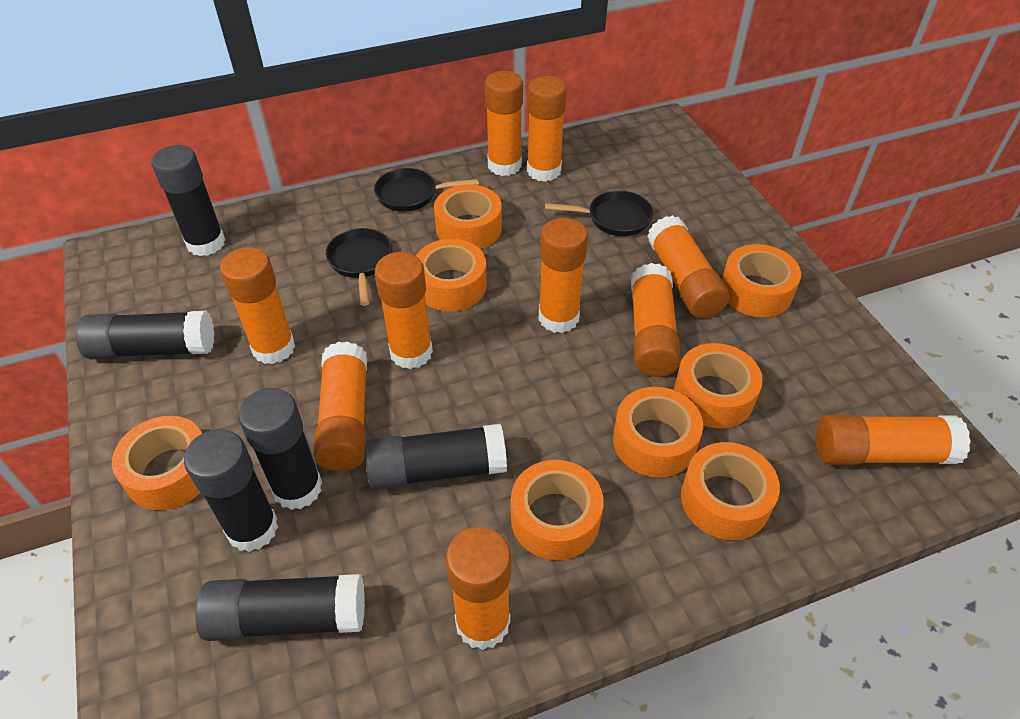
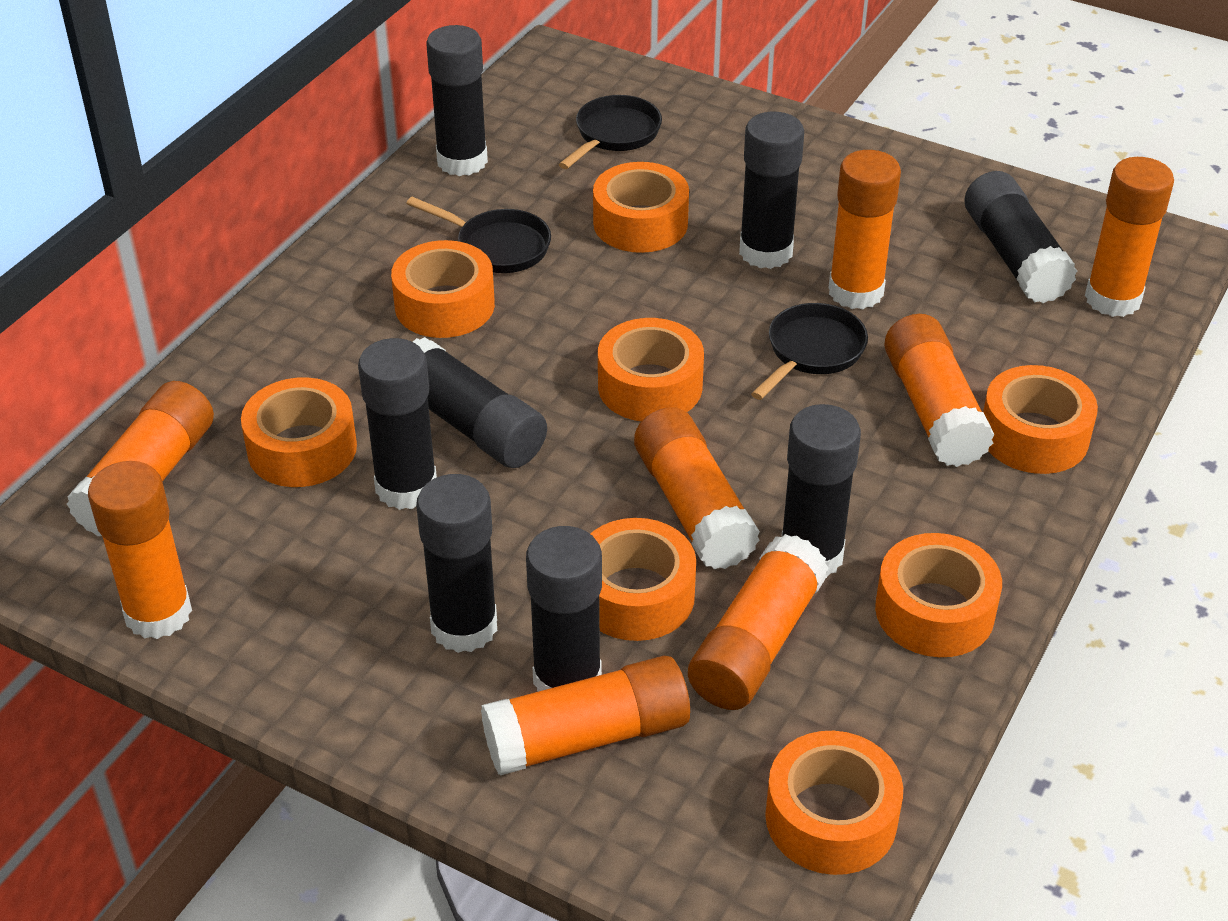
black glue stick: [76,311,214,359] [151,145,225,256] [184,429,278,552] [195,574,365,641] [238,388,322,510] [365,424,507,490] = 6 -> [358,338,437,510] [413,337,547,468] [416,474,497,653] [426,25,488,176] [526,526,602,692] [739,112,804,269] [781,404,861,578] [965,171,1077,303] = 8
orange glue stick: [220,247,295,364] [314,341,367,471] [375,252,433,369] [446,527,511,650] [485,71,523,176] [527,76,567,182] [539,218,588,333] [631,263,681,377] [647,215,730,318] [816,415,971,465] = 10 -> [67,381,214,536] [88,461,192,639] [481,655,690,776] [634,407,760,569] [688,534,829,710] [829,150,901,309] [884,314,995,467] [1085,157,1174,317] = 8

